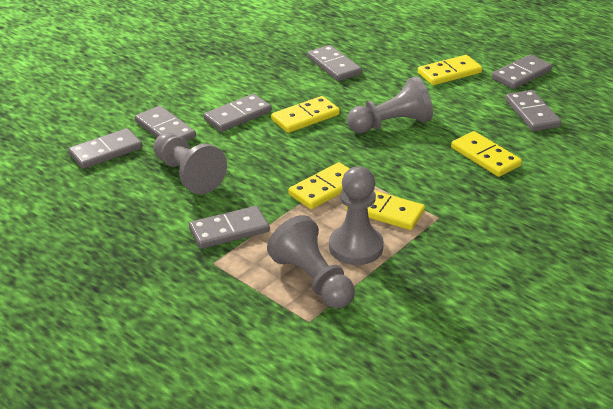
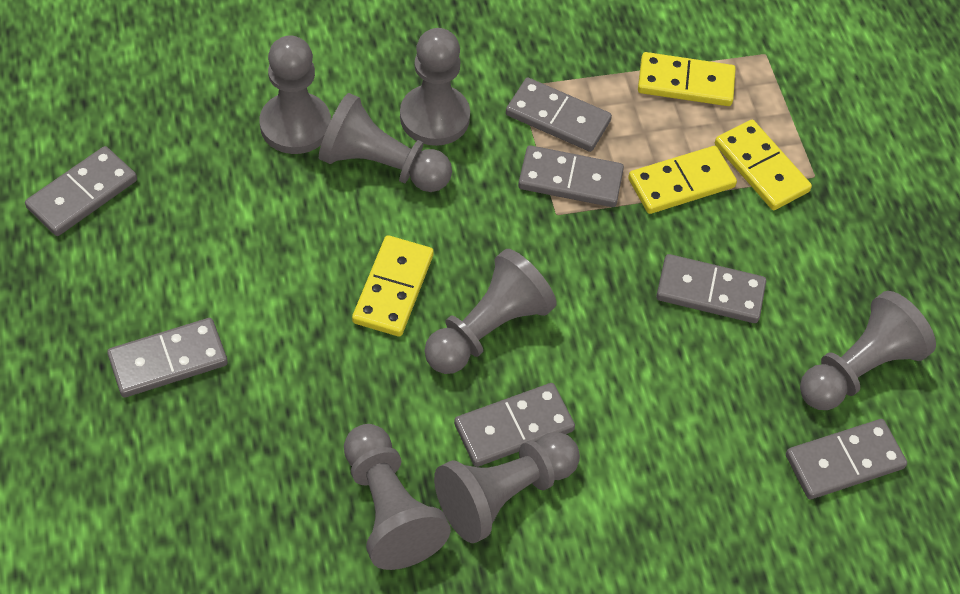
grey pawn: [153,133,227,194] [267,215,355,309] [329,166,384,265] [347,76,433,133] = 4 -> [260,35,331,154] [319,93,452,192] [344,424,451,570] [400,28,470,146] [424,249,557,374] [434,432,580,543] [800,291,936,410] = 7
yellow domino: [271,96,340,133] [289,162,350,209] [346,190,425,230] [418,55,482,85] [451,131,522,177] = 5 -> [352,235,434,337] [628,146,737,214] [638,52,736,106] [715,120,812,210] = 4

